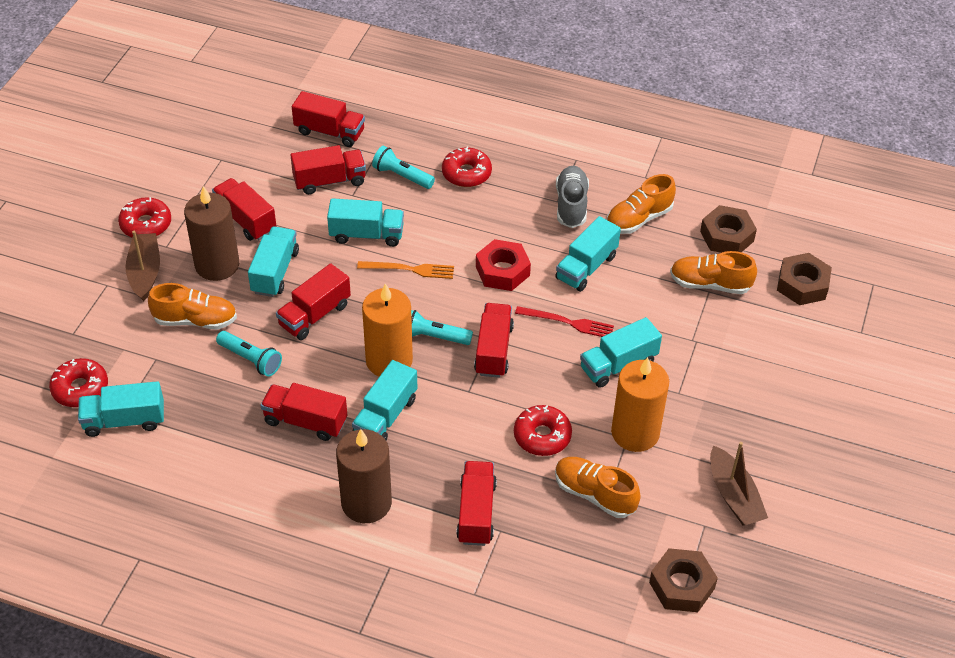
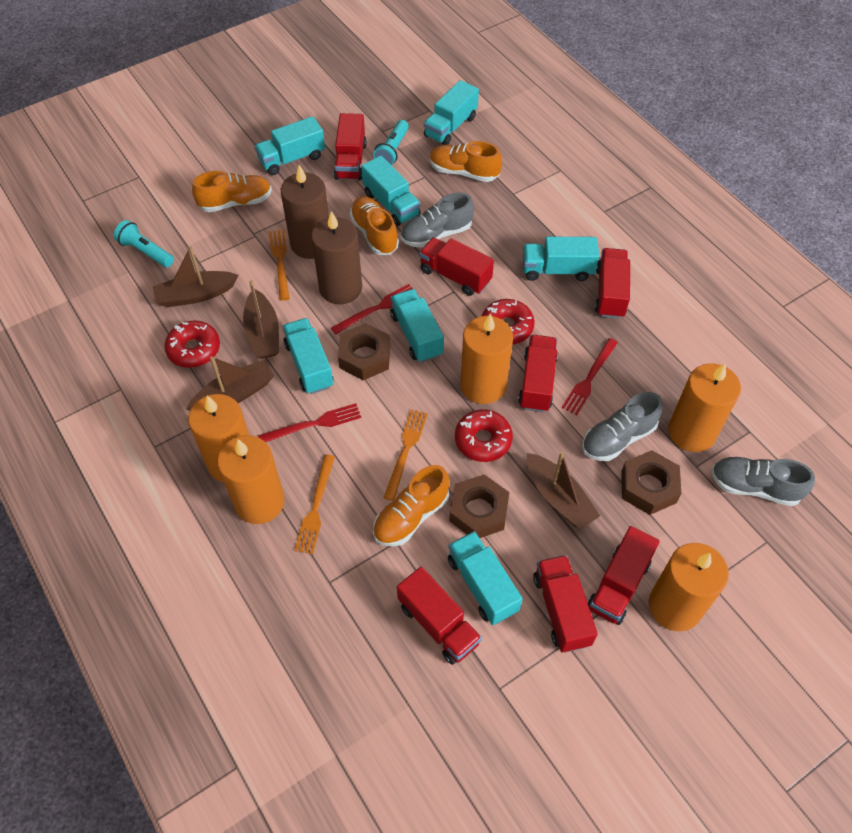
brown boat: [125,231,160,301] [710,442,768,526] = 2 -> [153,246,238,307] [186,356,274,411] [243,280,279,359] [527,451,600,530] = 4
grey shoe: [556,166,589,228] = 1 -> [401,192,474,248] [582,392,663,461] [711,457,815,506] = 3
orange candle: [362,283,413,377] [611,357,669,452] = 2 -> [188,394,249,482] [217,435,285,524] [460,314,513,404] [649,543,729,631] [668,363,741,452] = 5
orange fork: [357,261,454,279] = 1 -> [269,230,290,301] [294,455,335,554] [384,409,428,501] = 3
red donut: [49,358,108,407] [118,197,171,237] [442,147,492,187] [514,405,572,456] = 4 -> [164,321,220,368] [455,409,513,462] [482,299,535,344] = 3
red fork: [515,306,614,337] = 1 -> [258,403,361,442] [331,284,413,334] [562,338,618,415] = 3
red nut: [476,239,531,291] = 1 -> none = 0
turquoise flashlight: [216,331,282,377] [372,146,435,189] [411,310,473,345] = 3 -> [114,220,174,267] [373,120,409,165] = 2
turquoise truck: [78,381,164,437] [248,226,299,297] [327,198,404,247] [352,360,417,441] [555,216,621,292] [580,317,662,388] = 6 -> [254,116,325,175] [283,318,333,394] [361,156,421,226] [390,289,444,363] [424,80,479,145] [448,531,523,625] [523,237,599,281] = 7

